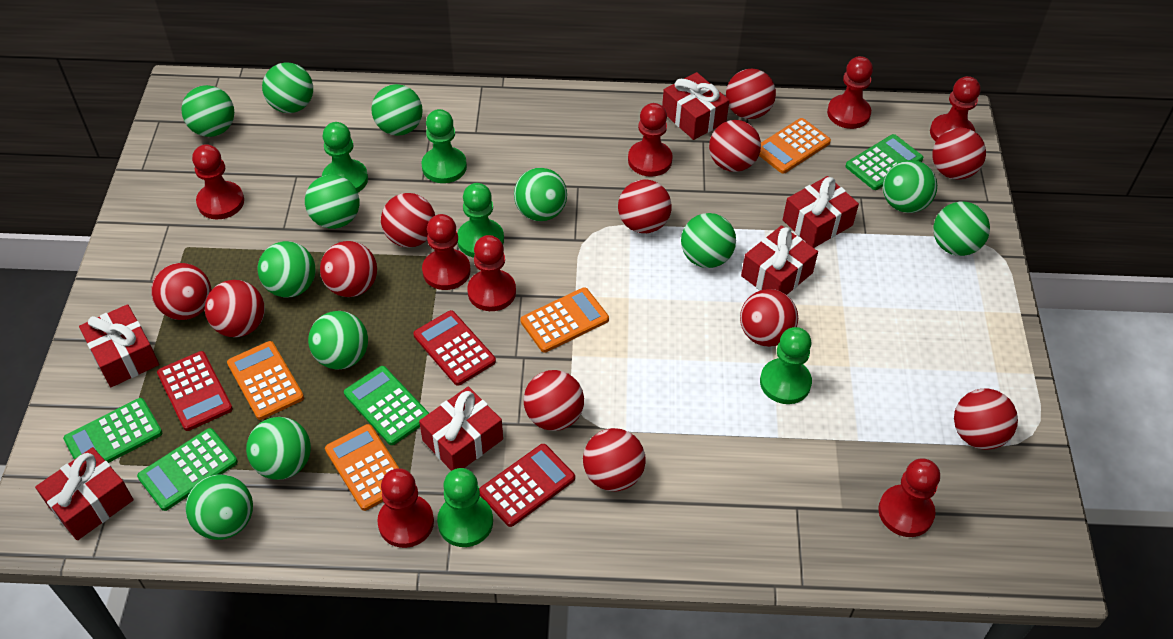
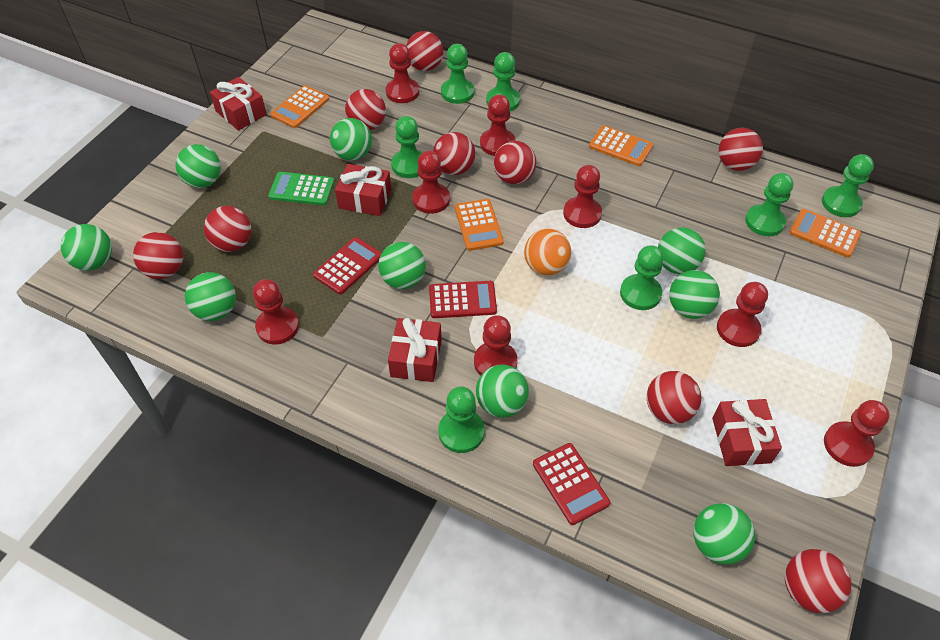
green ball: [181,85,234,137] [185,474,253,540] [246,417,311,480] [258,241,316,298] [262,62,313,113] [305,175,359,229] [308,311,368,370] [371,84,423,136] [514,168,567,221] [681,213,736,268] [883,160,937,213] [933,202,990,256] = 12 -> [61,224,112,271] [176,144,221,188] [185,272,236,321] [330,118,372,161] [378,242,426,289] [476,365,529,418] [658,227,706,274] [669,270,720,319] [693,503,755,564] = 9
green calculator: [63,398,162,463] [137,428,238,511] [344,366,429,445] [845,134,923,190] = 4 -> [268,172,334,205] = 1
green pawn: [322,122,368,192] [422,109,467,183] [437,468,493,547] [457,183,504,258] [760,327,812,404] = 5 -> [391,116,423,178] [438,387,485,453] [441,44,474,104] [486,52,520,111] [620,245,664,310] [745,173,793,236] [822,154,874,217] = 7
orange ball: none = 0 -> [524,229,571,276] = 1
red ball: [151,263,211,320] [205,280,265,337] [320,241,377,297] [381,193,435,248] [524,370,584,431] [583,428,646,491] [618,179,672,233] [709,120,761,172] [726,69,776,119] [740,289,798,347] [932,127,986,180] [954,389,1018,450] = 12 -> [133,232,183,279] [204,206,251,252] [345,89,386,130] [406,31,443,71] [433,132,475,175] [494,141,536,184] [647,371,701,424] [719,128,763,171] [785,549,851,613] = 9
red gift: [35,447,133,540] [79,304,159,387] [419,386,503,471] [662,72,729,140] [741,225,818,295] [783,176,859,248] = 6 -> [210,77,267,131] [335,164,391,216] [388,318,442,382] [712,399,782,466] = 4

